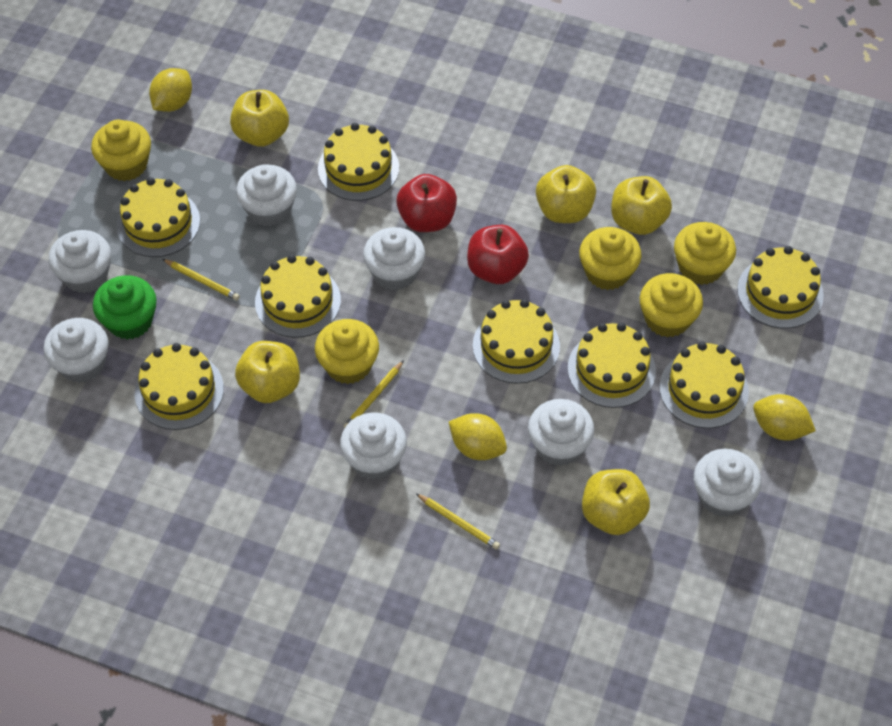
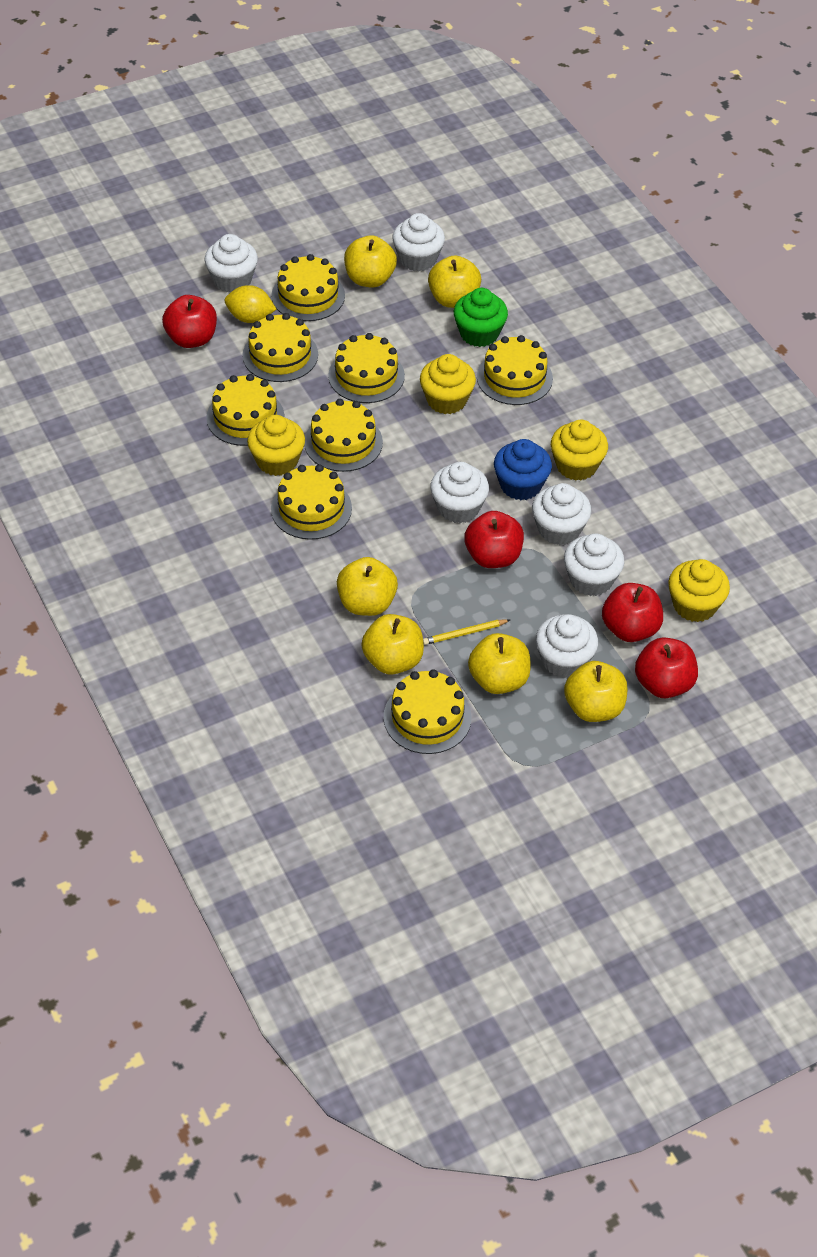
blue cupcake: none = 0 -> [494,439,552,500] = 1
red apple: [396,174,457,232] [467,225,529,284] = 2 -> [162,295,217,348] [464,511,524,568] [602,583,663,642] [635,638,698,698] = 4
white cupcake: [44,318,108,383] [49,230,111,293] [236,164,297,226] [340,413,407,480] [363,227,425,290] [528,399,594,466] [694,449,761,517] = 7 -> [204,234,258,292] [392,213,445,271] [430,462,489,523] [532,483,591,545] [536,614,598,678] [564,534,624,596] = 6
yellow apple: [230,90,289,147] [235,341,300,403] [536,165,596,223] [582,469,650,535] [611,176,672,235] = 5 -> [337,557,398,616] [344,235,397,288] [361,614,424,675] [428,255,481,308] [468,633,531,694] [564,661,628,722] = 6
yellow cupcake: [91,120,151,181] [315,319,379,384] [579,227,641,290] [640,273,703,337] [674,222,736,285] = 5 -> [247,415,305,476] [420,354,476,414] [551,420,608,481] [668,559,730,622] = 4
yellow lemon: [149,68,192,112] [449,413,507,460] [753,394,816,441] = 3 -> [225,285,276,323] = 1
yellow pencil: [162,259,240,301] [343,360,404,429] [416,494,500,550] = 3 -> [423,619,510,645] = 1

